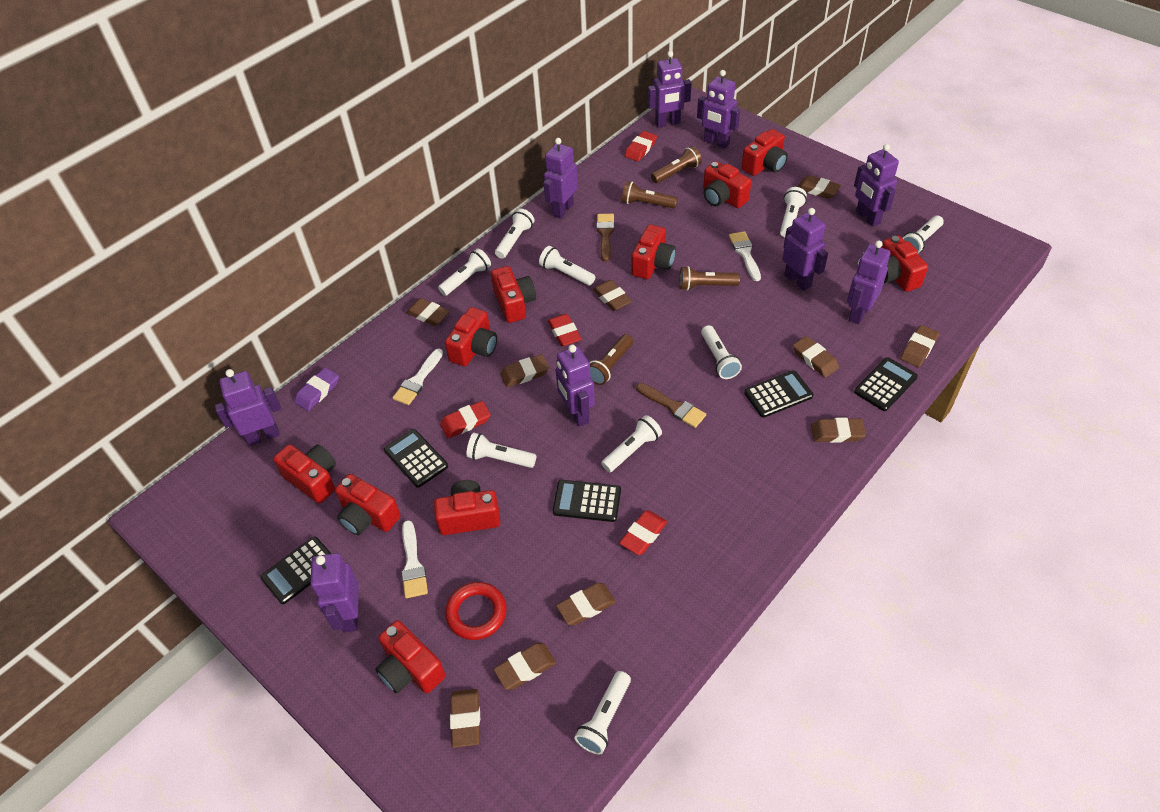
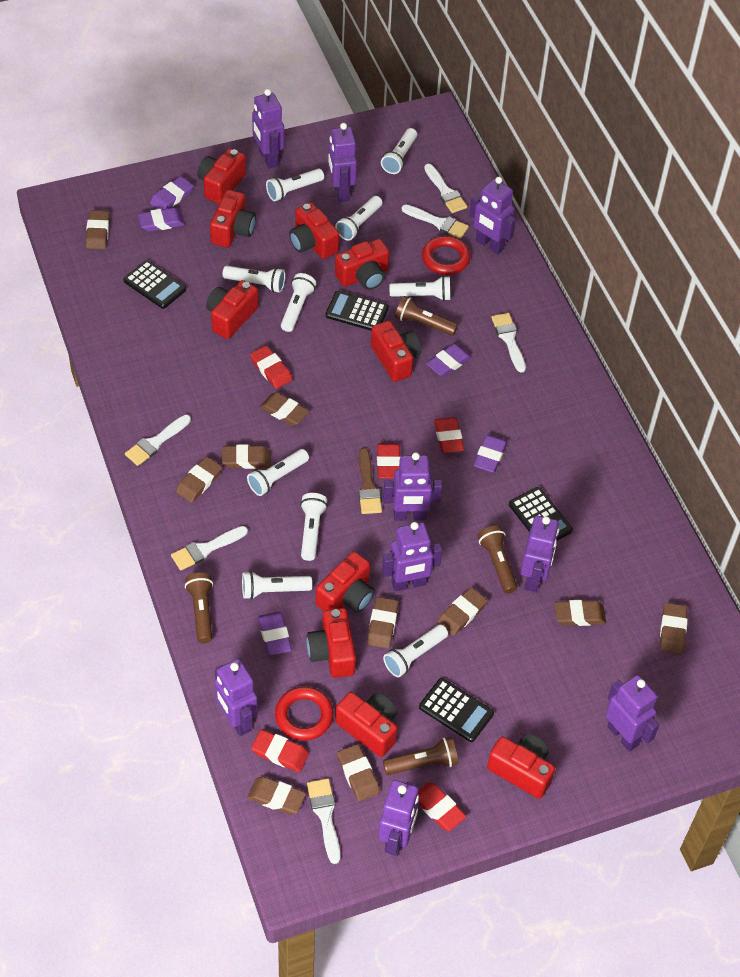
black calculator: [260,536,331,604] [384,429,448,488] [553,480,621,522] [744,370,813,418] [854,357,918,411] = 5 -> [124,260,186,309] [325,291,389,331] [419,678,494,742] [509,487,573,540] = 4
brown brush: [597,214,615,261] [636,383,706,428] = 2 -> [358,448,382,514] = 1
purple eraser: [294,368,339,411] = 1 -> [138,208,185,232] [150,176,193,209] [258,612,292,655] [426,343,472,377] [474,435,508,472] = 5
red eraser: [440,401,491,438] [548,314,581,346] [619,510,667,555] [624,131,657,161] = 4 -> [250,345,293,389] [251,729,309,772] [377,443,400,479] [418,783,467,831] [434,417,464,453] = 5
red ring: [445,582,507,640] = 1 -> [275,687,334,741] [422,236,470,275] = 2
white brush: [393,349,443,405] [401,520,428,598] [729,231,761,281] = 3 -> [125,415,191,466] [171,526,248,570] [307,778,340,864] [402,205,469,239] [424,164,467,213] [491,313,526,373] = 6
white flashlight: [438,248,491,296] [466,433,536,468] [495,209,534,259] [539,246,595,286] [574,671,631,755] [601,415,662,472] [701,325,742,379] [780,187,807,237] [903,216,944,253] = 9 -> [223,266,285,293] [242,571,312,599] [247,449,309,496] [266,168,324,201] [281,273,316,332] [300,493,328,561] [335,196,382,241] [381,128,417,174] [383,625,448,677] [389,276,450,301] = 10

